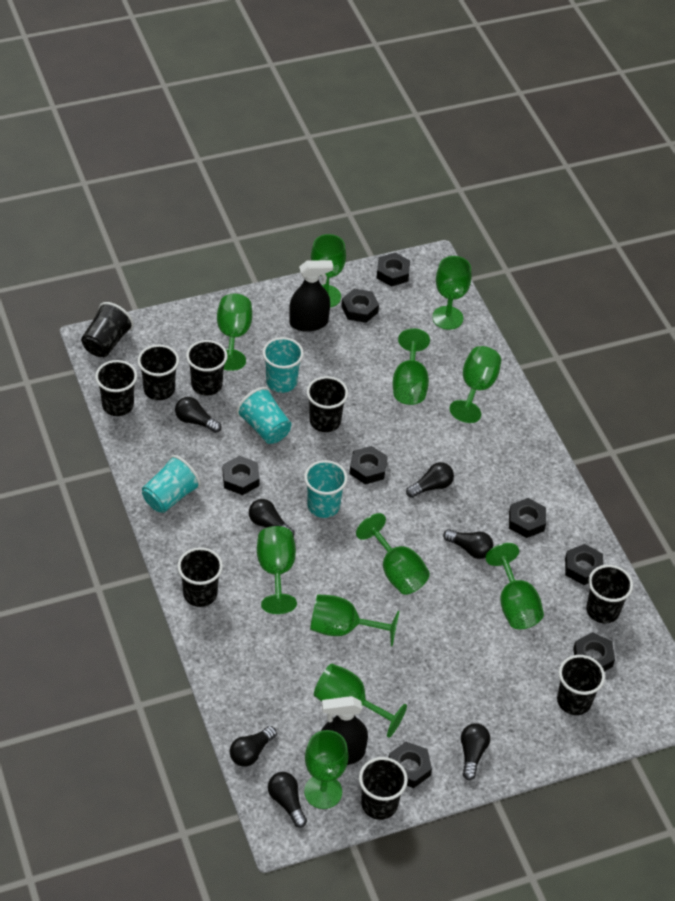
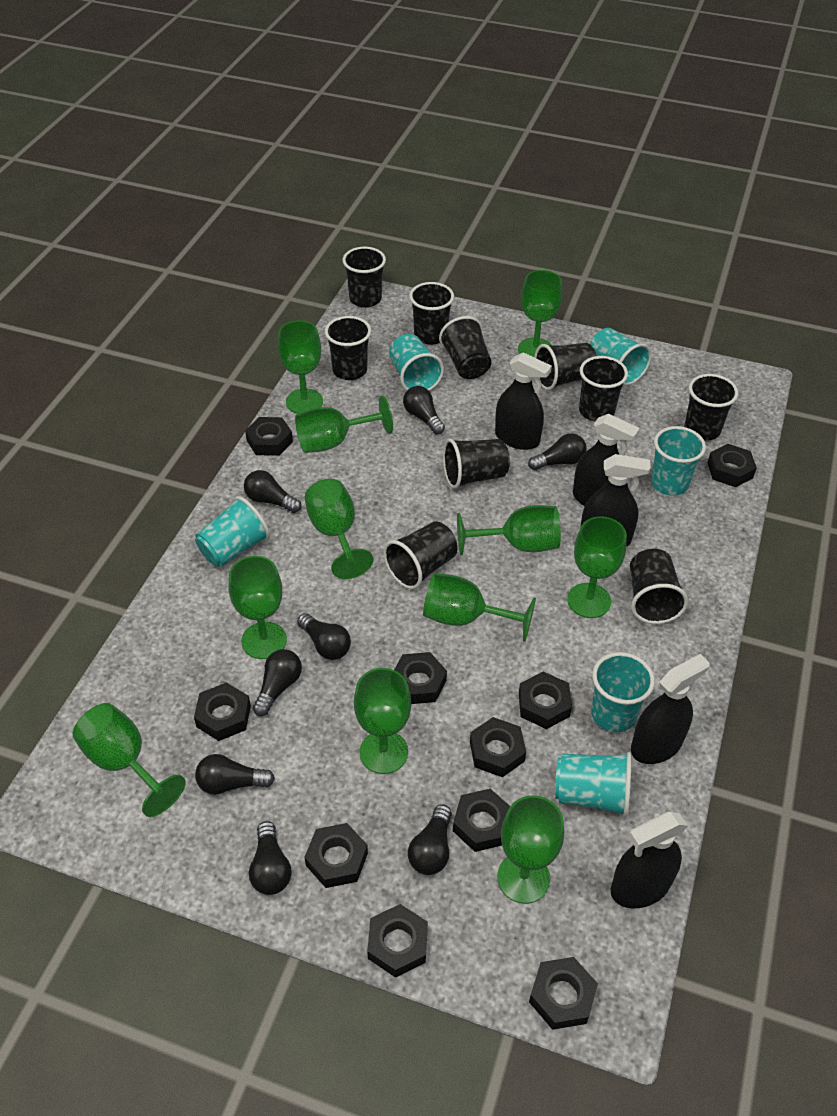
black cup: [81,302,134,357] [95,360,137,416] [137,344,179,400] [177,547,223,607] [186,340,228,396] [307,376,348,432] [359,757,408,820] [557,655,605,715] [586,565,633,624] = 9 -> [325,316,371,380] [342,247,386,308] [383,521,457,589] [409,282,454,345] [439,316,491,379] [443,439,510,489] [534,343,597,390] [579,356,628,422] [630,549,688,624] [684,374,738,441] = 10
black light bulb: [175,397,221,433] [230,726,277,767] [249,499,294,537] [268,772,307,828] [406,462,454,498] [443,529,493,559] [461,723,490,780] = 7 -> [195,754,275,795] [244,470,301,513] [249,821,291,895] [253,649,302,716] [297,613,351,660] [403,386,445,434] [408,804,452,875] [528,433,587,470] = 8
black nut: [223,456,260,495] [341,289,379,323] [349,446,387,485] [376,253,410,287] [388,742,432,788] [509,498,546,538] [565,544,603,585] [573,632,615,671] = 8 -> [194,683,251,741] [245,417,293,456] [305,823,368,888] [367,904,428,978] [394,652,447,704] [453,789,510,852] [470,717,526,777] [519,671,572,729] [529,957,598,1030] [707,444,757,487] = 10
black spray bottle: [289,260,333,332] [321,696,368,765] = 2 -> [495,352,552,450] [573,414,640,506] [581,454,651,547] [611,812,688,908] [631,654,710,764] = 5
turquoise cup: [142,455,201,513] [236,387,291,444] [263,337,304,393] [304,460,348,518] = 4 -> [195,496,270,567] [389,334,444,391] [555,752,632,817] [590,328,652,386] [591,652,655,732] [651,426,706,496] = 6

